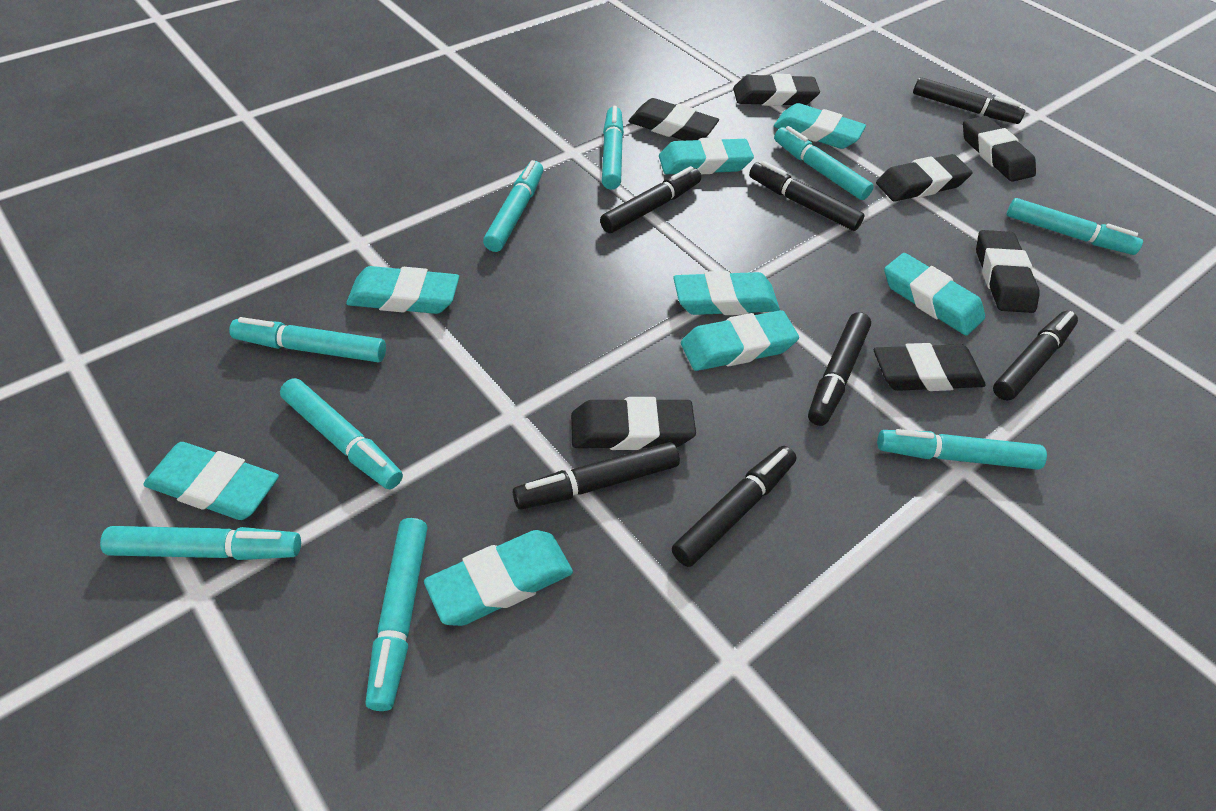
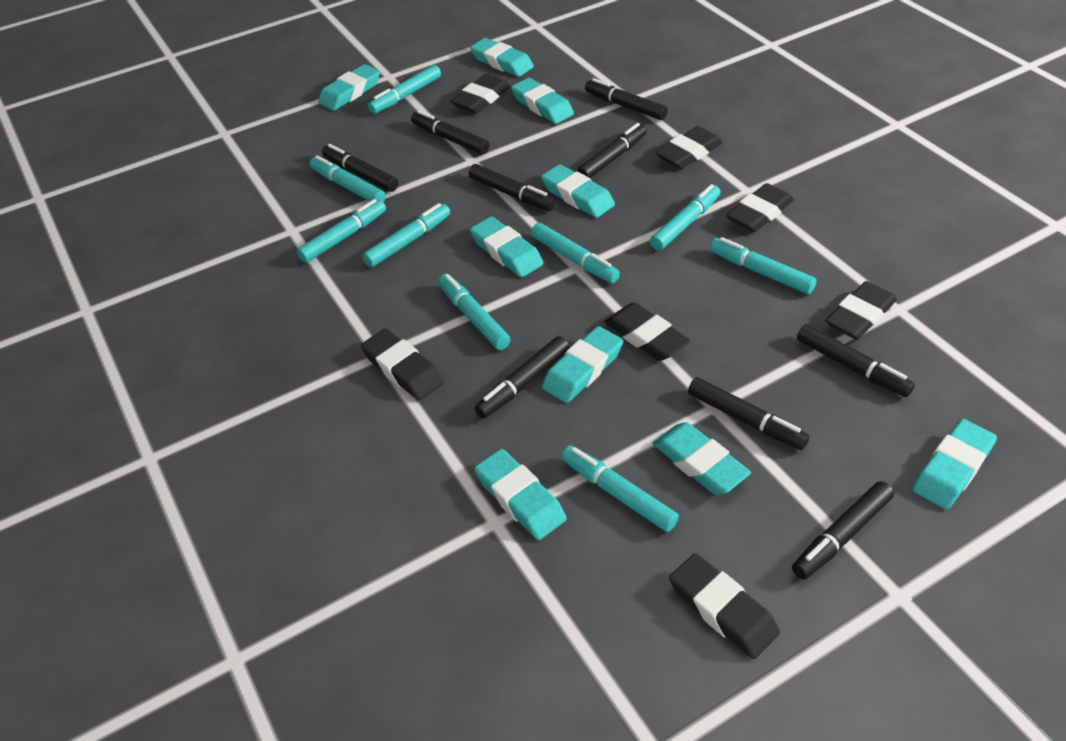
black marker: [513,442,680,509] [600,166,701,233] [672,446,796,567] [749,161,864,231] [808,312,871,426] [913,77,1025,124] [993,311,1078,401] = 7 -> [322,144,398,192] [411,110,490,154] [469,164,556,211] [475,336,569,419] [577,123,647,178] [585,78,668,120] [688,377,810,450] [792,481,894,580] [797,324,915,397] = 9
turquoise eraser: [143,442,279,520] [346,266,459,314] [424,530,573,626] [659,137,754,174] [673,271,780,315] [681,310,799,371] [774,103,866,149] [884,253,985,336] = 8 -> [318,64,380,111] [470,38,534,77] [470,217,543,277] [474,449,567,540] [511,78,574,124] [541,164,615,218] [542,326,623,403] [653,422,751,495] [912,419,997,510] = 9

